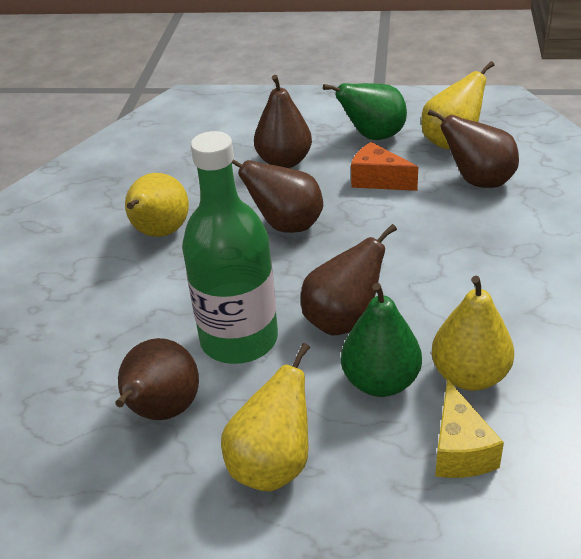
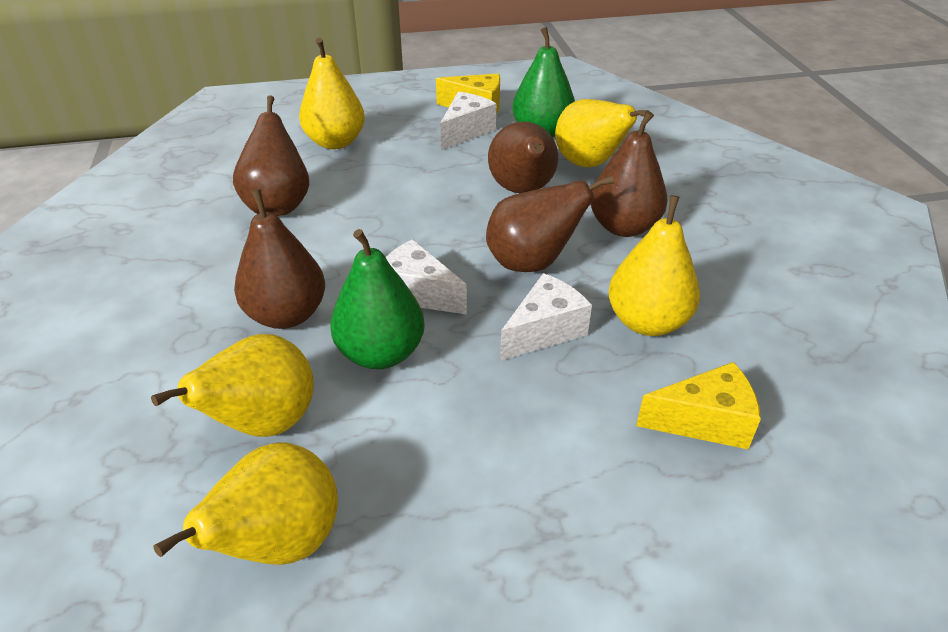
green bottle: [182,131,278,364] = 1 -> none = 0
orange cheese: [351,142,418,191] = 1 -> none = 0
white cheese: none = 0 -> [386,239,467,314] [440,92,496,150] [500,273,592,361] = 3
yellow cheese: [435,379,504,478] = 1 -> [436,74,500,114] [636,362,761,449] = 2
yellow pear: [125,173,189,237] [221,343,310,492] [421,61,494,149] [432,276,514,391] = 4 -> [151,334,314,437] [153,442,338,565] [299,38,365,149] [555,99,649,167] [608,195,700,336] = 5

